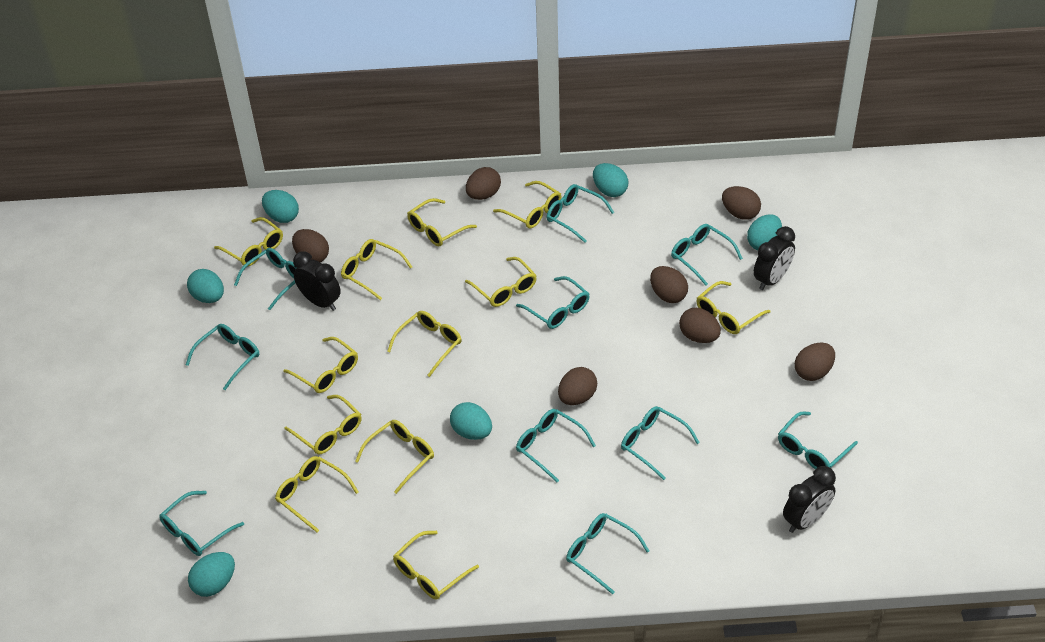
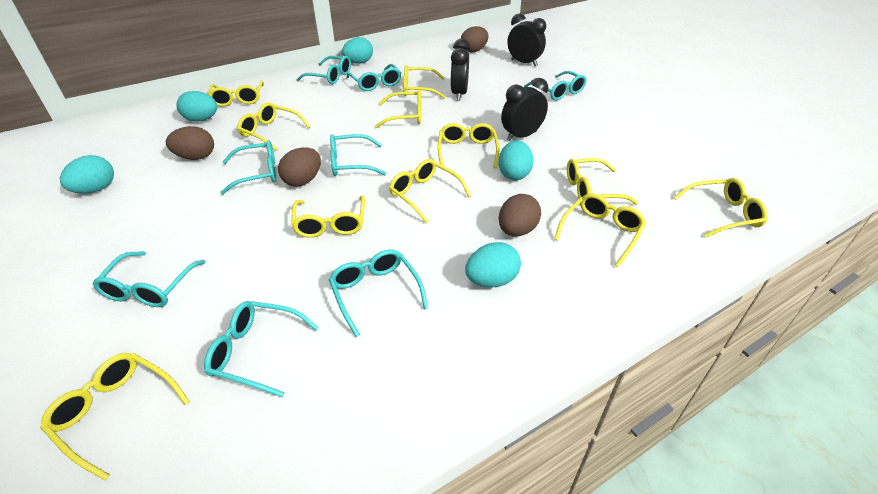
brown egg: [292,229,329,262] [466,167,501,200] [558,367,597,405] [650,266,688,303] [679,308,721,343] [722,186,761,220] [795,343,835,381] = 7 -> [166,126,214,160] [278,147,321,187] [461,26,489,53] [499,194,541,236] = 4
turquoise egg: [187,269,224,303] [188,552,235,597] [262,190,299,223] [450,402,492,440] [593,163,628,197] [747,214,782,250] = 6 -> [60,155,114,194] [177,91,217,122] [342,37,373,64] [465,242,521,287] [498,140,533,180] = 5
turquoise glasses: [159,491,244,556] [186,324,259,390] [234,248,297,310] [516,276,590,329] [516,409,596,482] [547,184,615,243] [566,513,649,595] [621,406,700,480] [671,224,743,286] [778,412,858,469] = 10 -> [93,251,206,307] [204,301,319,397] [220,140,276,195] [297,56,351,84] [328,249,428,337] [330,134,386,176] [347,64,401,91] [524,71,587,100] = 8
yellow glasses: [214,217,283,266] [275,456,359,532] [283,337,358,393] [284,395,362,454] [341,239,412,300] [355,420,434,494] [387,311,462,377] [393,531,479,600] [407,198,477,247] [465,257,537,307] [493,181,561,229] [696,281,771,334] = 12 -> [40,353,190,480] [208,80,264,107] [237,102,310,151] [291,196,365,238] [375,90,421,128] [389,159,471,223] [403,65,446,99] [438,123,500,168] [554,194,646,267] [567,158,639,205] [673,178,768,237] = 11

